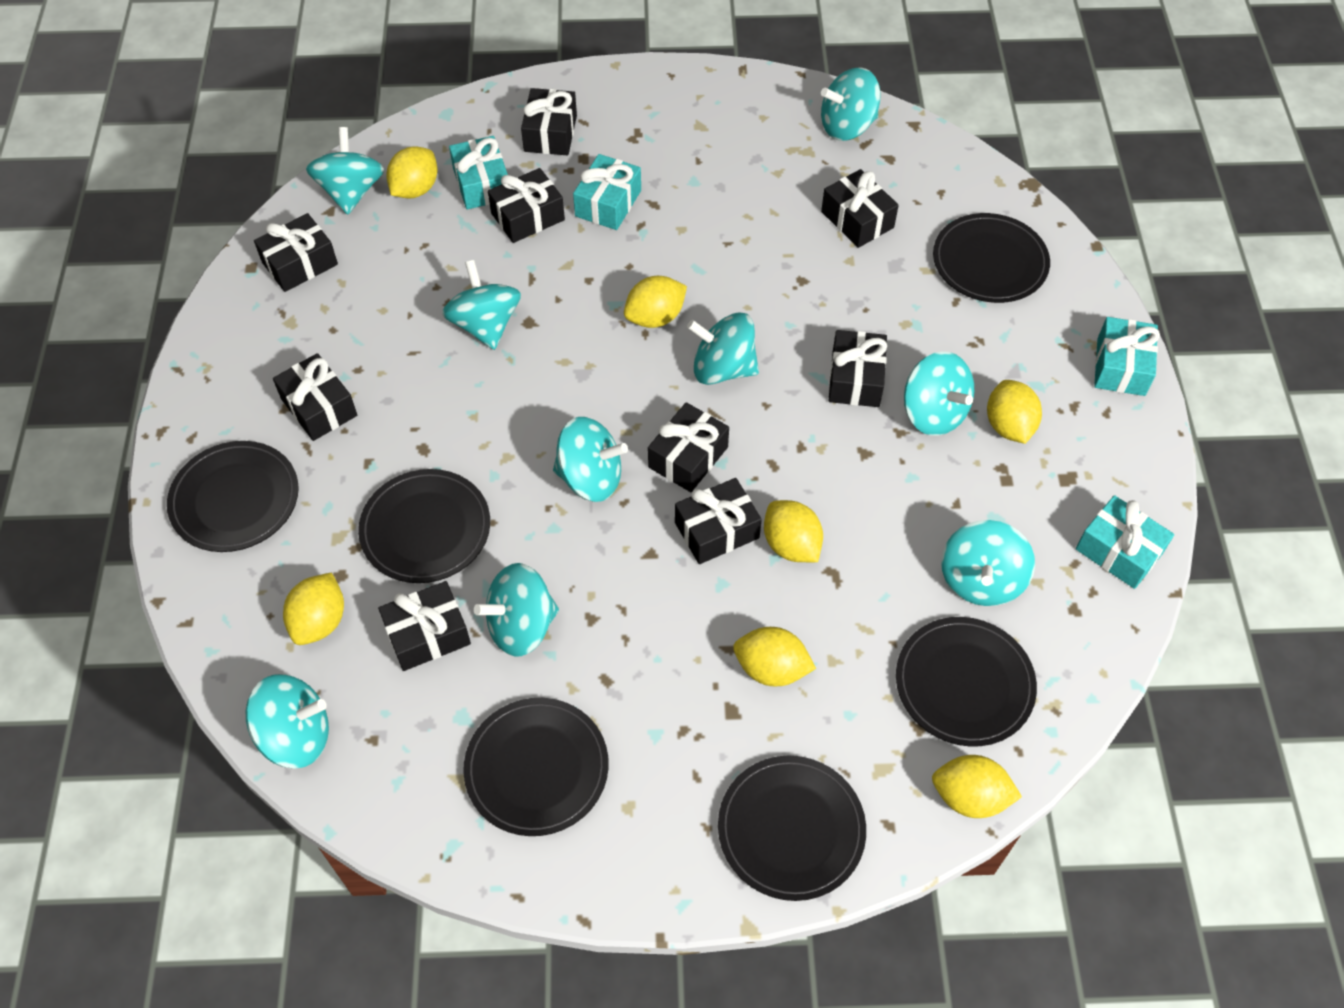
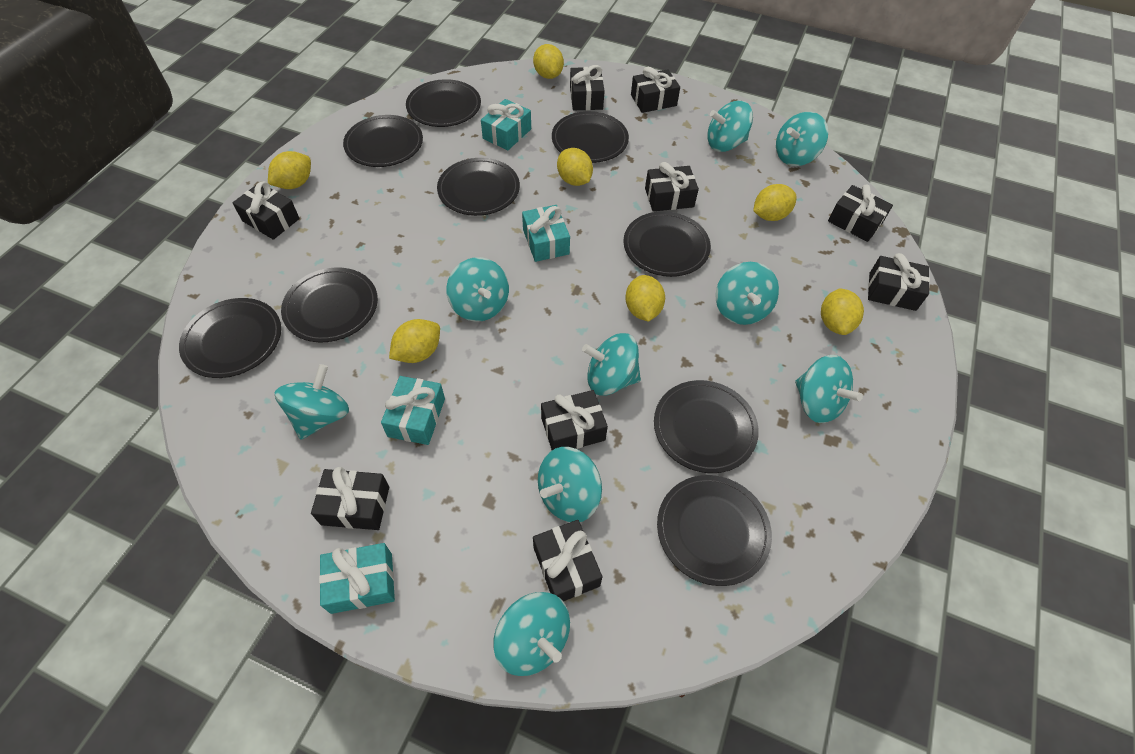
black plate: [167,441,299,552] [358,469,490,583] [463,698,609,836] [718,755,866,901] [896,617,1037,747] [933,213,1050,303] = 6 -> [179,298,281,378] [281,267,378,342] [343,115,423,167] [406,79,481,127] [437,158,520,216] [552,111,629,163] [623,211,711,277] [654,380,759,473] [657,475,772,586] = 9

